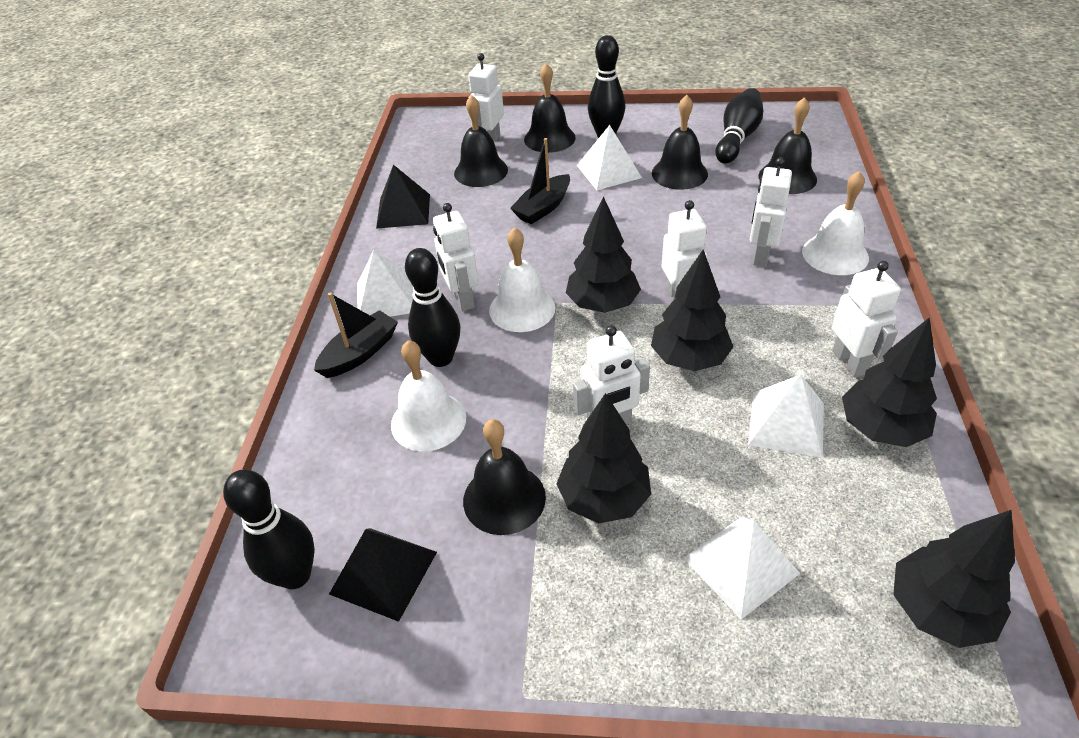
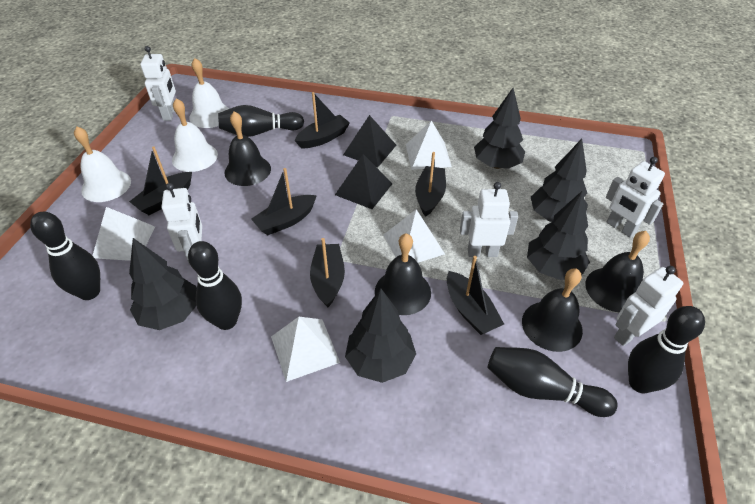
black bell: [454,95,508,187] [463,419,546,535] [524,63,576,153] [652,95,708,190] [759,97,817,194] = 5 -> [224,111,271,186] [375,233,431,315] [522,268,583,352] [585,231,650,313] = 4
black boat: [314,292,398,378] [510,138,570,224] = 2 -> [129,146,192,215] [251,168,317,235] [295,92,350,148] [310,238,345,307] [415,152,446,217] [447,256,504,335] = 6
black bowling pin: [223,470,315,589] [405,248,460,367] [588,35,626,138] [715,88,763,164] = 4 -> [30,212,100,300] [188,241,242,330] [218,105,304,137] [488,347,618,417] [628,306,705,394] = 5
white robot: [433,203,479,311] [468,53,504,140] [573,325,650,424] [662,200,707,299] [750,157,792,267] [832,261,901,377] = 6 -> [140,46,176,121] [161,183,202,265] [460,182,518,257] [606,157,665,238] [614,266,683,346] = 5

